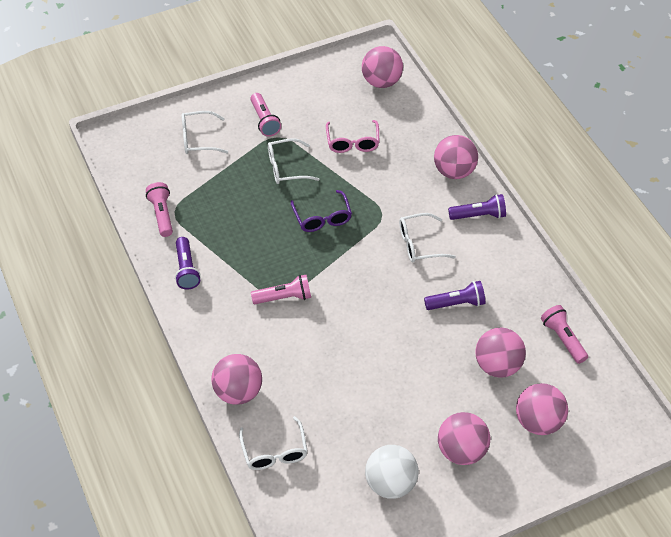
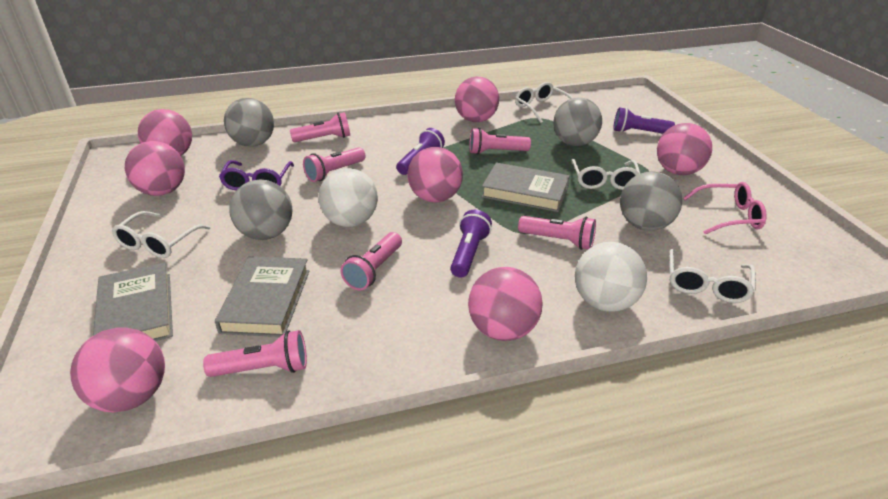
grey ball: none = 0 -> [224,98,274,147] [229,180,293,240] [553,97,602,146] [620,171,682,231] = 4
grey book: none = 0 -> [93,262,173,341] [215,256,309,337] [481,162,570,212] = 3
pink ball: [211,354,262,405] [362,46,403,88] [434,135,478,179] [438,412,490,465] [475,327,526,378] [516,383,568,435] = 6 -> [70,328,165,413] [125,141,185,196] [138,109,192,156] [407,147,463,202] [455,77,499,122] [468,267,542,341] [657,123,712,175] = 7
pink flashlight: [146,182,173,237] [250,93,281,137] [251,275,311,304] [541,305,588,364] = 4 -> [203,330,307,377] [290,112,350,142] [303,147,366,182] [340,232,402,290] [469,128,531,155] [518,216,596,250] = 6
white ball: [365,445,419,499] = 1 -> [318,168,378,227] [575,242,647,312] = 2

